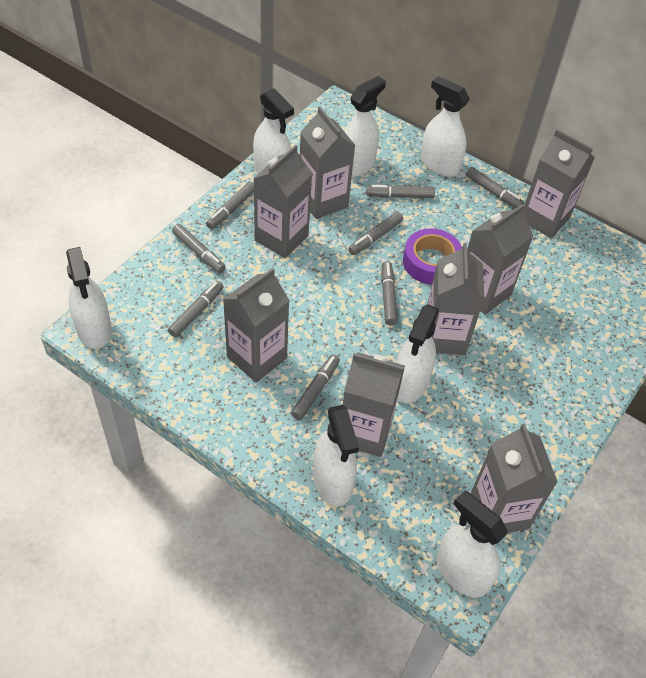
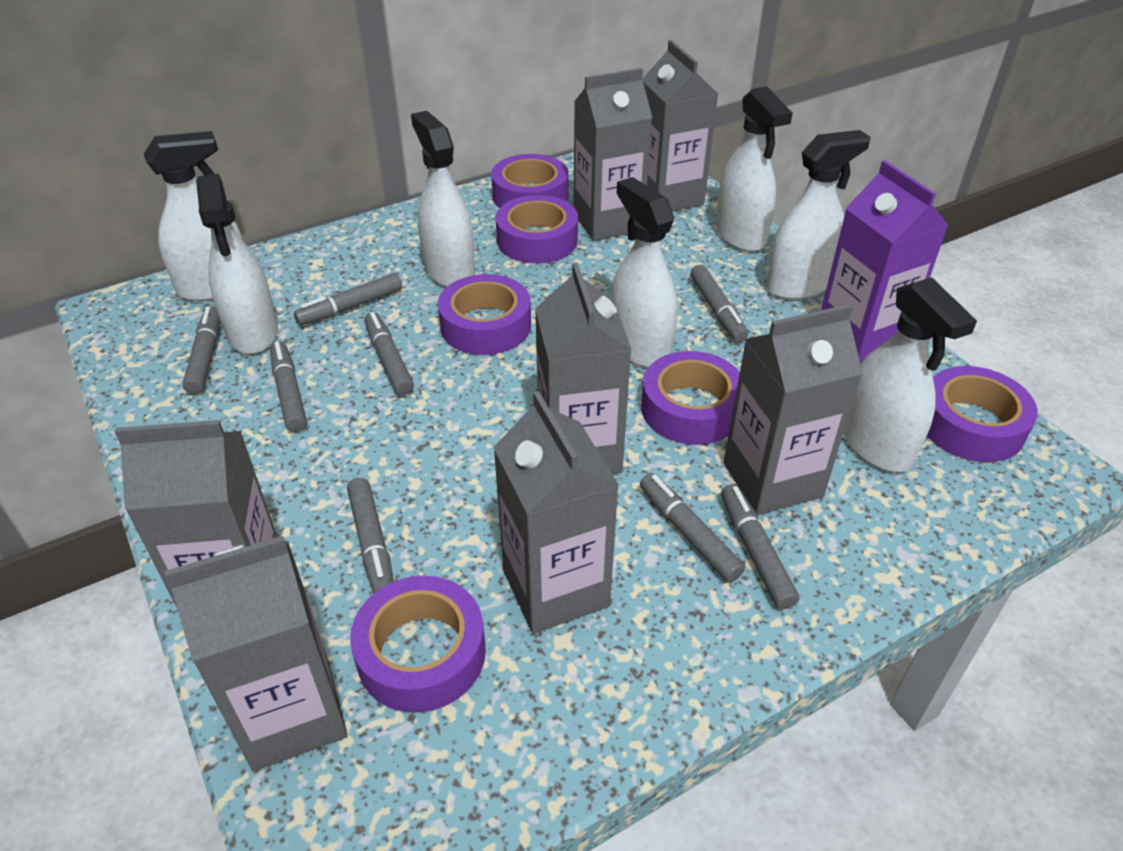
grey carton: [223,268,290,383] [253,145,312,258] [300,107,355,219] [343,352,405,457] [427,243,485,355] [467,204,533,315] [471,424,558,533] [523,129,595,238] = 8 -> [115,420,277,607] [165,536,348,771] [493,391,619,634] [535,262,632,474] [573,68,653,241] [642,40,718,212] [724,304,863,515] = 7
purple carton: none = 0 -> [821,160,948,362] = 1
purple tape: [403,228,462,285] = 1 -> [350,576,486,713] [438,274,531,355] [491,154,569,208] [496,195,578,263] [641,351,740,445] [927,366,1038,462] = 6

